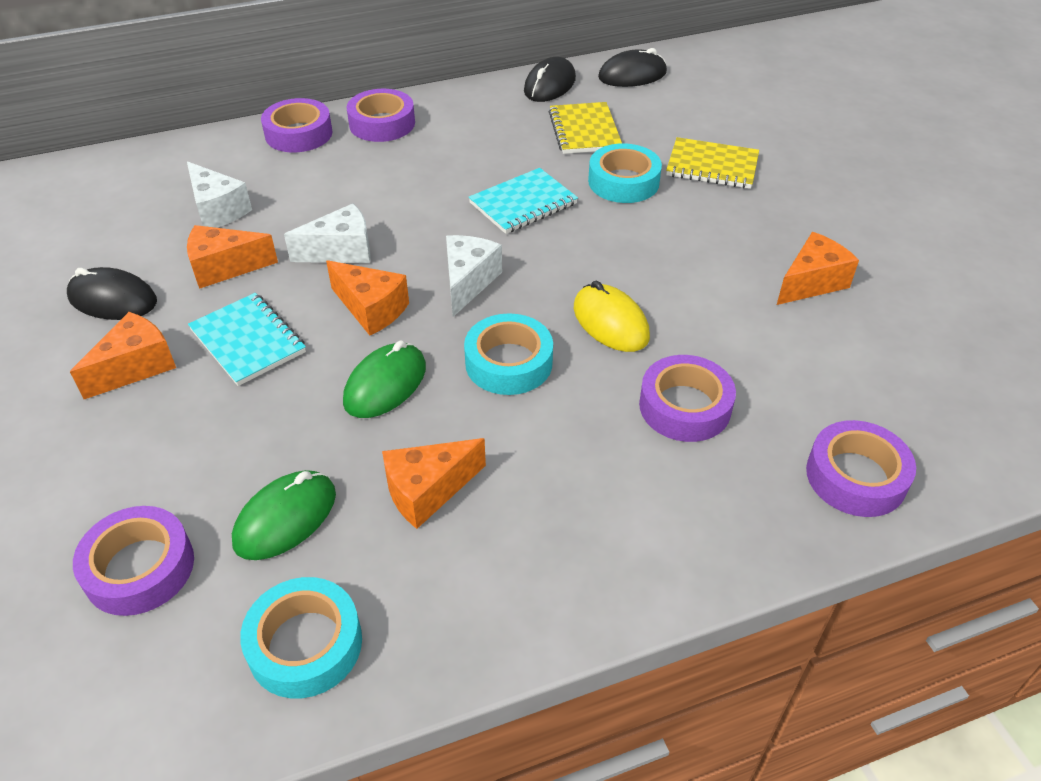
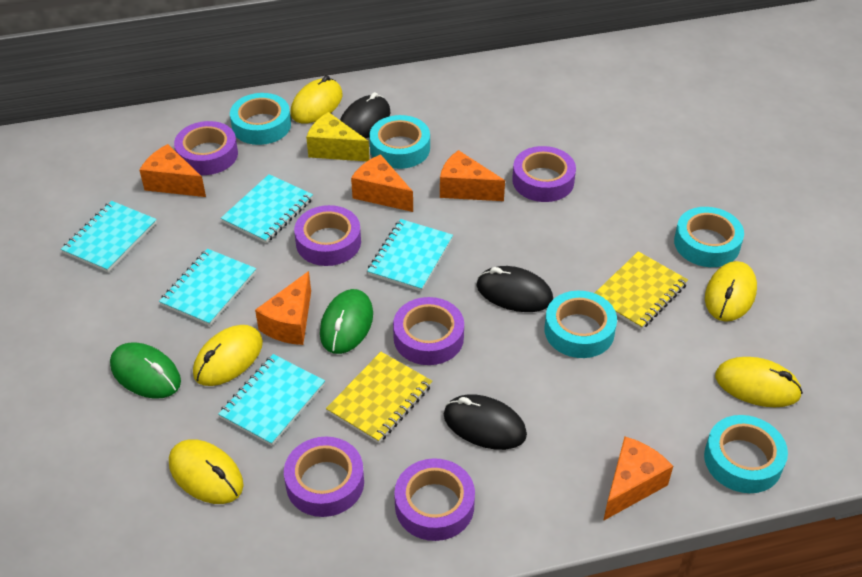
purple tape: [73,506,194,616] [261,98,333,152] [347,89,415,142] [639,355,736,442] [806,420,916,517] = 5 -> [174,121,238,175] [284,437,364,517] [294,205,361,266] [393,297,464,365] [394,458,475,541] [512,146,576,202] = 6
turquoise notebook: [188,293,306,386] [469,168,578,234] = 2 -> [61,201,157,272] [159,249,256,326] [218,354,325,446] [221,174,313,243] [367,219,453,292] = 5
turquoise tape: [240,577,362,698] [464,313,553,395] [588,143,662,203] = 3 -> [230,93,291,145] [369,115,430,169] [545,291,617,358] [674,207,744,267] [704,415,788,493] = 5
white cheese: [187,161,252,228] [284,203,371,263] [446,235,502,317] = 3 -> none = 0
yellow cheese: none = 0 -> [306,112,370,161] = 1
yellow mouse: [574,281,650,352] = 1 -> [169,439,244,504] [193,325,263,386] [291,76,343,124] [705,261,757,322] [715,357,803,407] = 5

